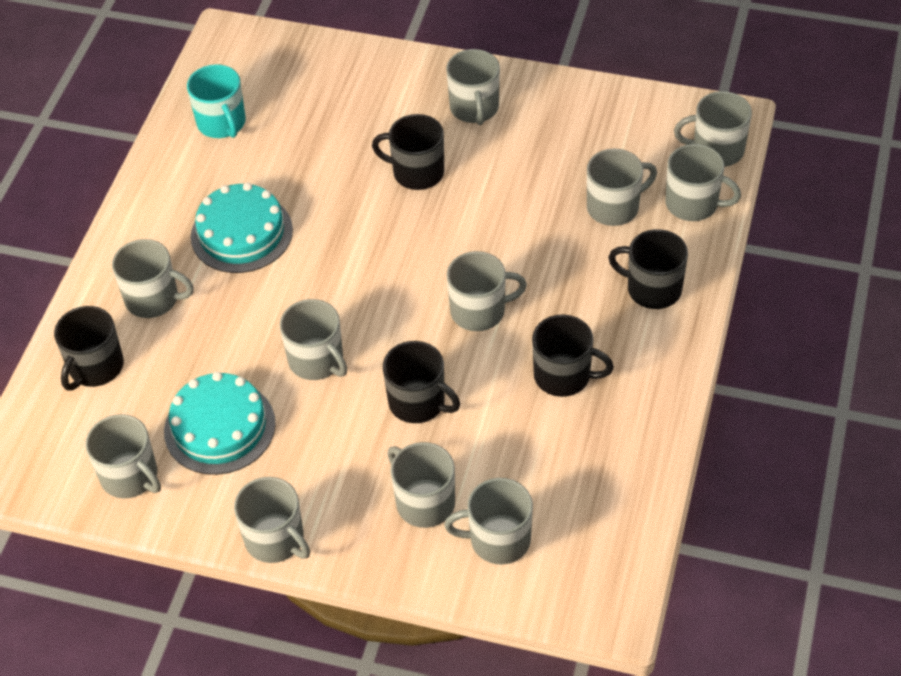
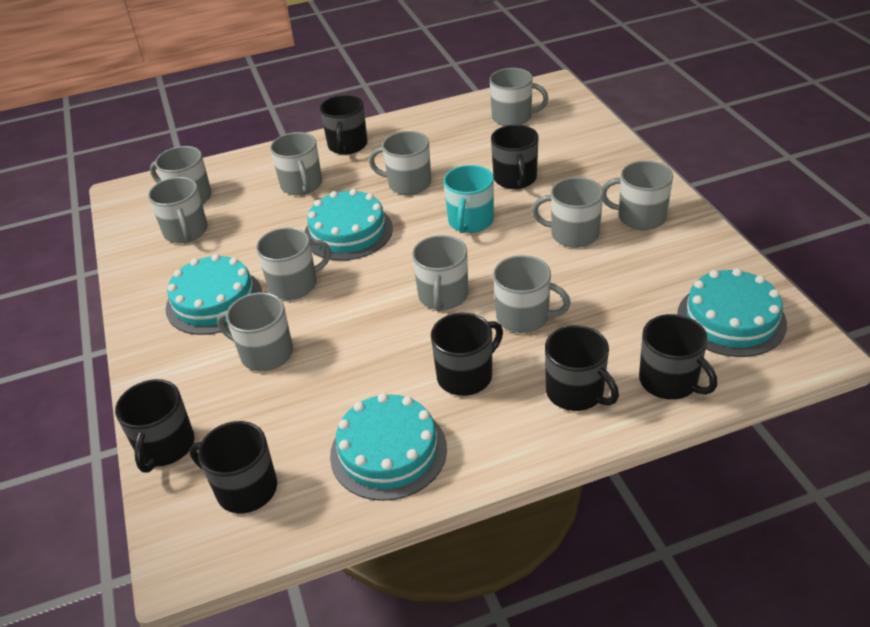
black mug: [54,306,124,391] [372,114,444,190] [383,341,460,423] [532,314,614,397] [608,229,688,309] = 5 -> [115,379,195,472] [190,421,277,513] [320,95,367,155] [431,313,503,396] [491,125,538,189] [545,325,619,411] [639,314,717,400] = 7
turquoise cake: [164,372,276,475] [191,183,293,273] = 2 -> [166,254,262,335] [305,189,393,261] [330,393,447,501] [677,268,787,357] = 4

